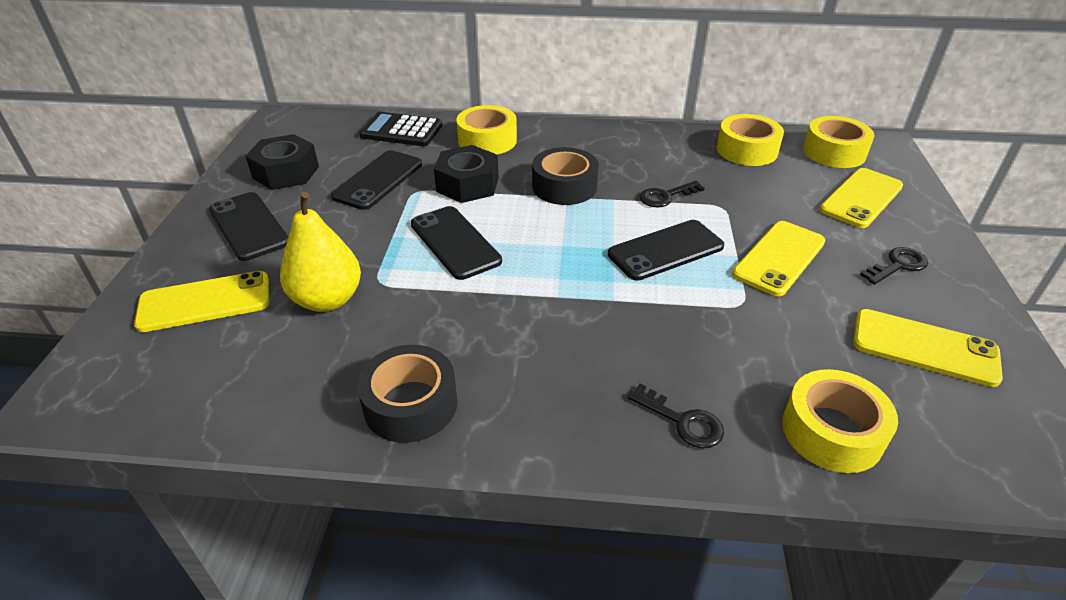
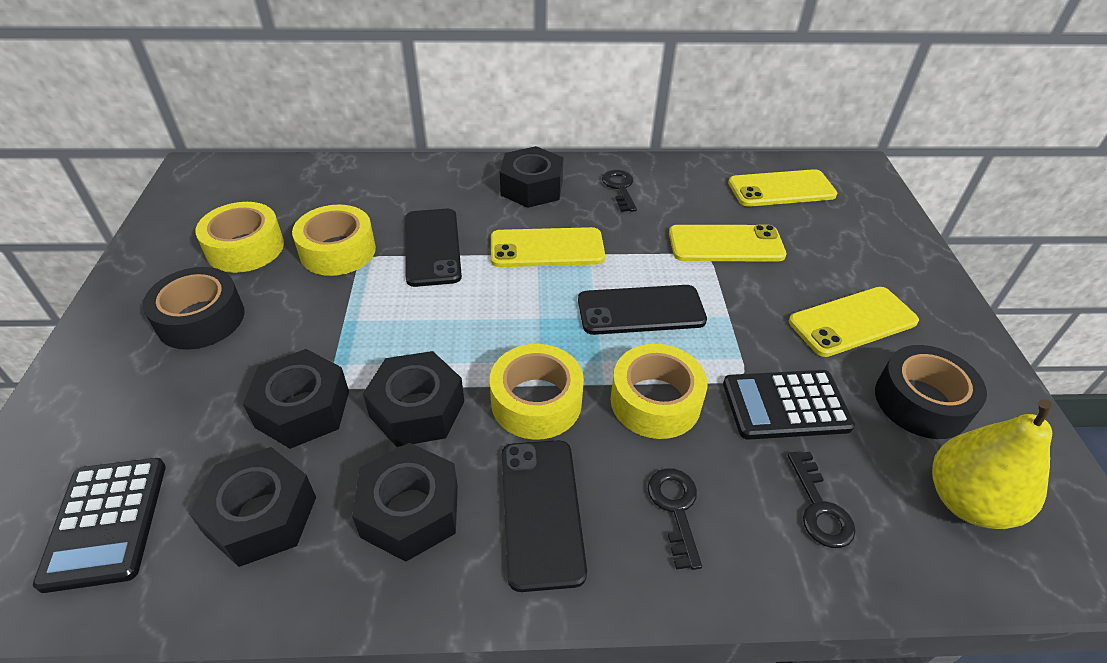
black calculator: [359,112,442,146] = 1 -> [33,458,166,593] [723,370,855,440] = 2
black nut: [245,134,319,190] [434,145,499,203] = 2 -> [189,447,316,567] [243,349,349,449] [352,443,458,562] [363,351,464,447] [500,146,564,208] = 5
black phone: [209,192,288,261] [331,150,422,210] [411,206,502,280] [608,220,724,281] = 4 -> [405,209,462,287] [502,440,587,592] [578,285,707,335] = 3

